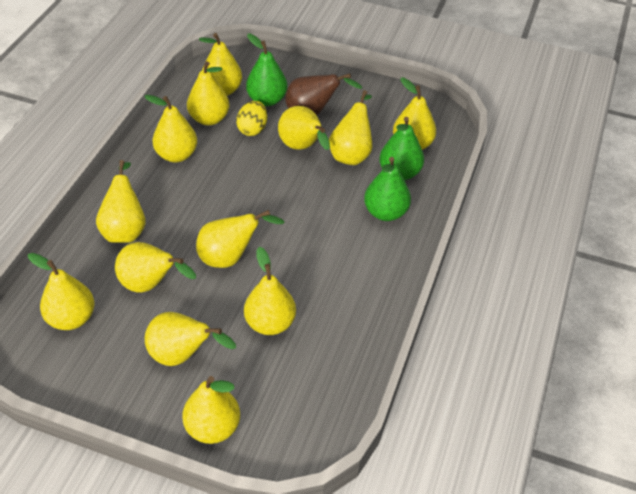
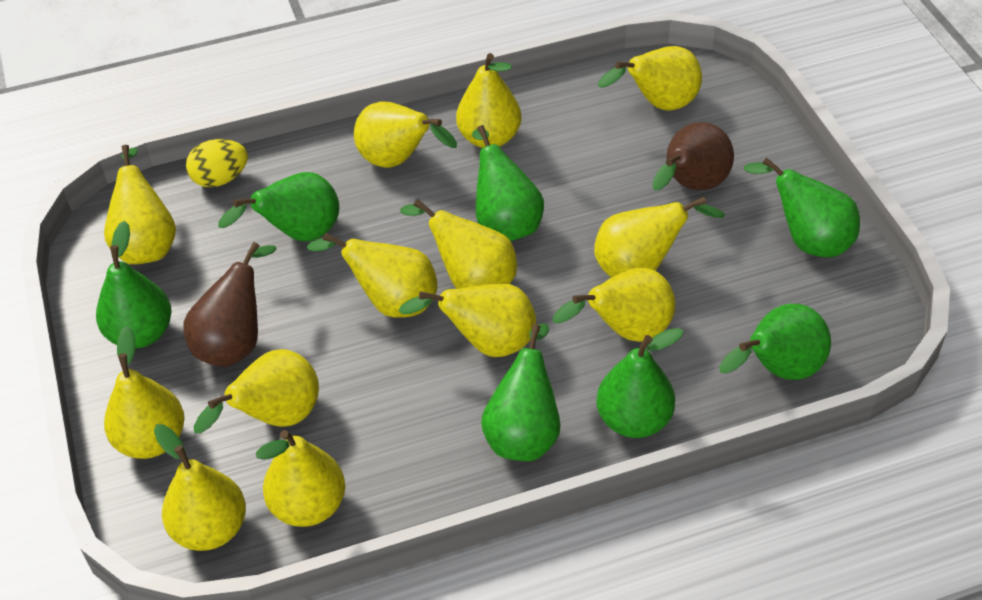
brown pear: [285,73,362,115] = 1 -> [183,242,277,367] [652,122,734,191] = 2
green pear: [246,34,288,106] [364,157,411,221] [379,117,424,180] = 3 -> [96,221,172,349] [218,172,339,241] [472,125,544,241] [481,323,561,461] [596,328,684,438] [719,304,831,380] [744,157,860,257] = 7

